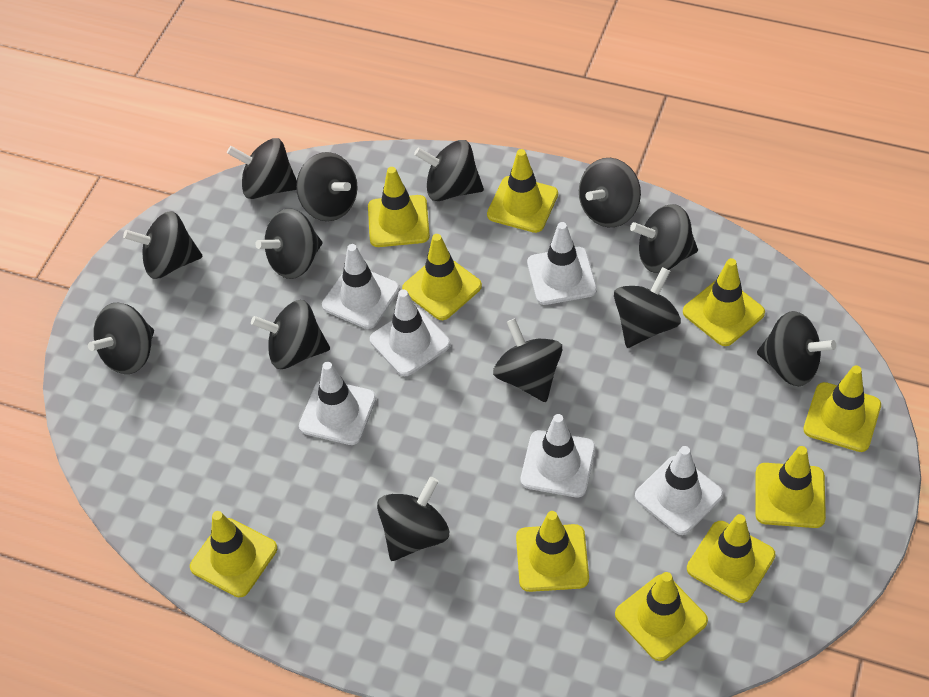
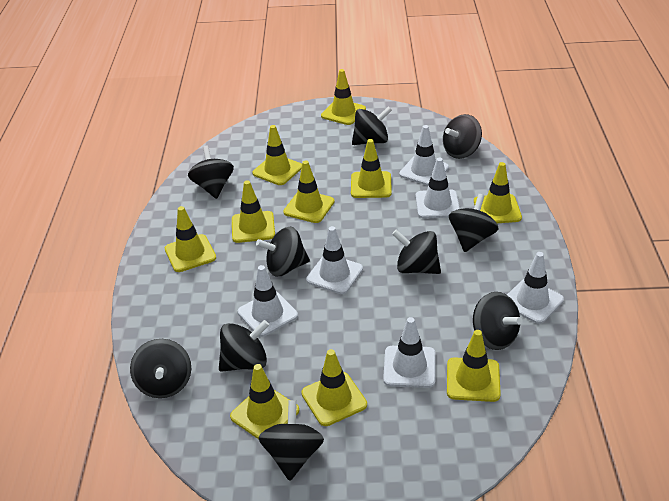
black spinning top: [88,303,154,374] [123,211,203,279] [227,138,297,199] [251,300,330,369] [255,208,323,279] [296,152,358,221] [377,477,449,561] [414,140,484,201] [493,318,562,402] [579,158,641,227] [614,267,681,348] [630,204,698,273] [757,311,836,386] = 13 -> [130,339,191,398] [188,146,234,199] [219,320,269,372] [256,227,310,277] [258,400,324,481] [352,106,392,145] [392,230,441,274] [443,114,482,159] [449,194,498,252] [473,292,522,350] = 10

